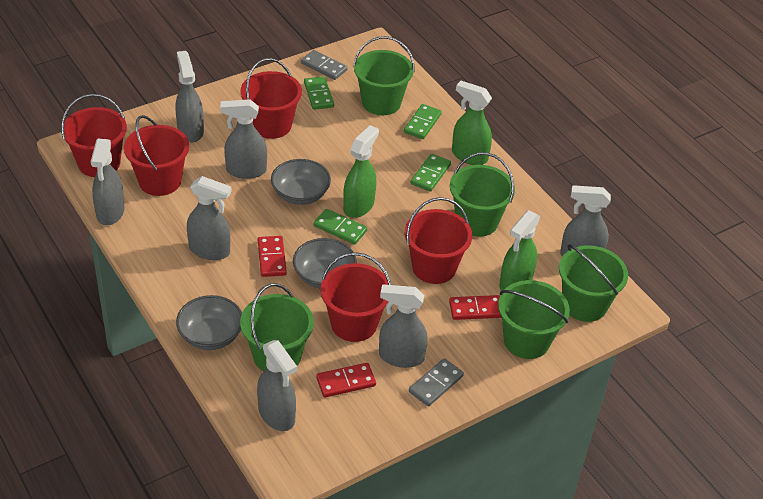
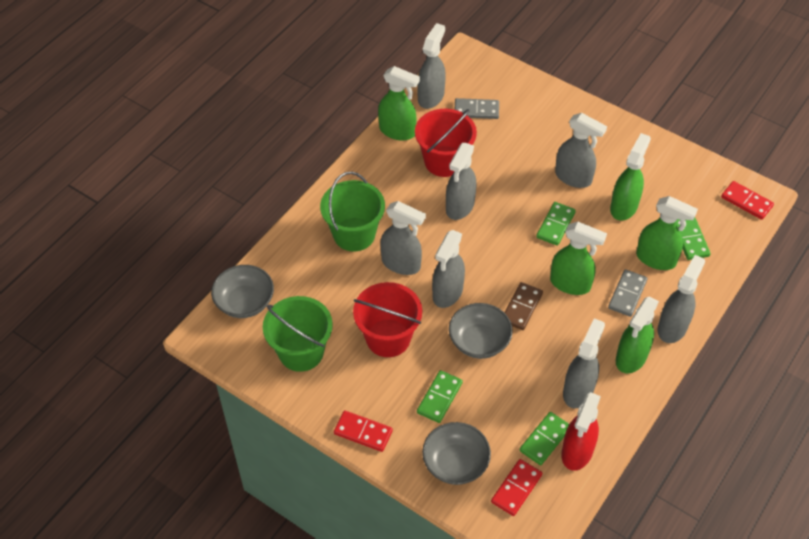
brown domino: none = 0 -> [504,282,543,330] = 1
green bucket: [240,283,314,371] [353,36,415,115] [450,152,515,237] [498,280,570,359] [559,245,628,322] = 5 -> [263,296,333,372] [320,172,385,251] = 2
green spray bottle: [343,125,379,218] [452,81,492,165] [499,210,541,291] = 3 -> [378,66,420,141] [550,222,607,295] [610,133,651,221] [616,296,659,373] [636,196,698,270] = 5
red bucket: [61,94,127,177] [124,115,189,196] [240,58,302,139] [320,252,391,342] [405,197,472,284] = 5 -> [353,282,422,357] [415,109,477,177] = 2
red spray bottle: none = 0 -> [561,392,601,471] = 1

